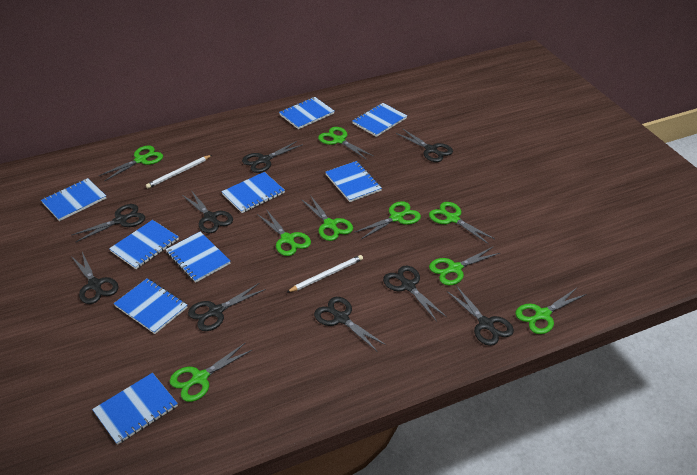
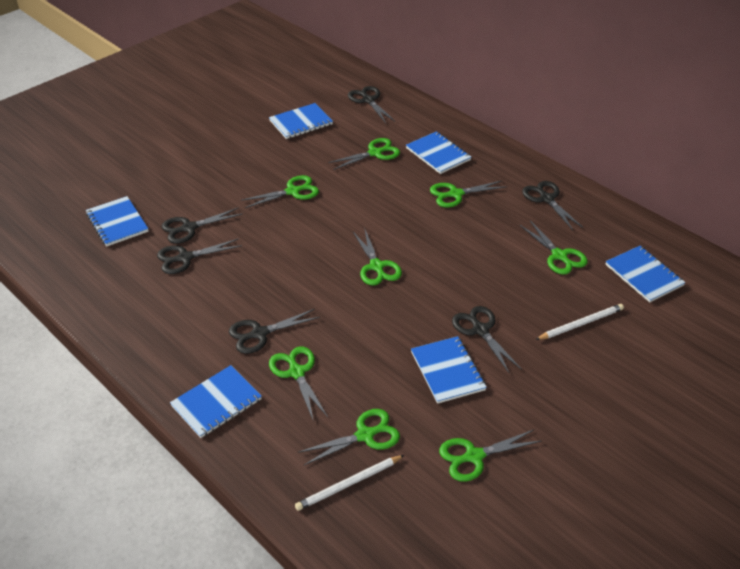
black scissors: [71,252,118,304] [72,204,145,242] [182,190,233,233] [188,283,266,331] [242,141,303,173] [314,297,386,352] [383,265,447,321] [396,128,453,162] [447,287,514,346] = 9 -> [157,238,242,274] [162,207,242,244] [229,309,320,354] [348,86,395,123] [452,306,522,374] [522,181,583,230] = 6
blue notebook: [41,178,106,221] [92,373,178,445] [109,220,179,269] [114,278,188,334] [166,231,231,283] [222,172,285,213] [279,97,334,129] [325,161,382,202] [353,103,407,137] = 9 -> [86,196,149,246] [170,365,262,438] [269,103,333,139] [406,131,471,174] [411,336,487,404] [605,246,686,303] = 6
green scissors: [99,146,163,181] [170,342,252,402] [257,209,311,256] [301,195,353,241] [318,127,373,160] [354,201,421,239] [429,202,495,244] [429,247,500,285] [515,288,586,334] = 9 -> [241,175,319,208] [269,346,328,422] [298,409,400,465] [328,138,400,170] [353,230,402,286] [430,180,507,208] [439,430,541,482] [520,221,588,275] = 8

